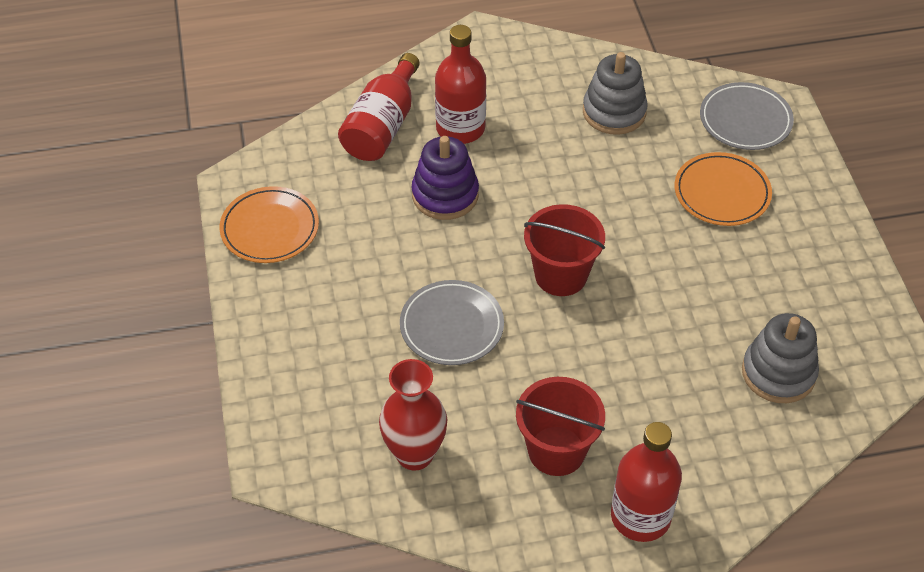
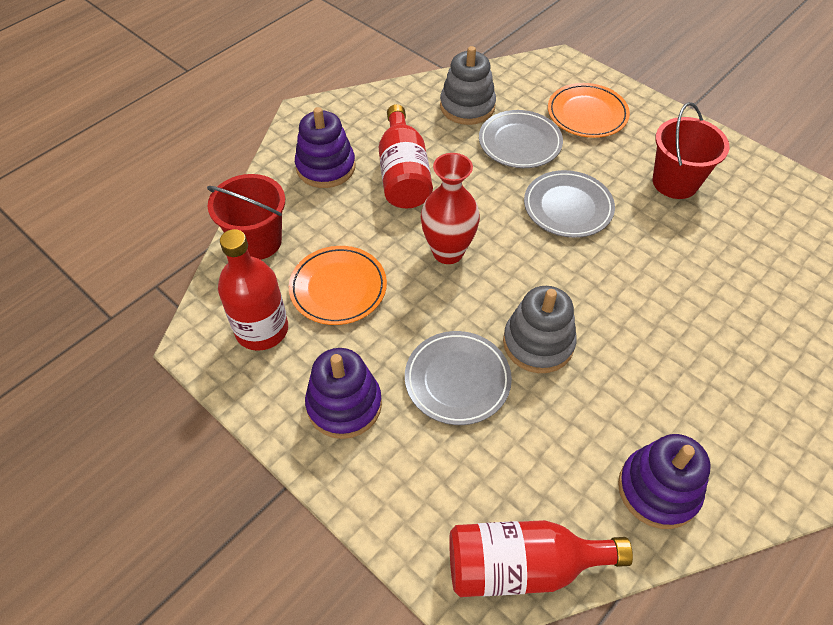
grey plate: [400,280,504,365] [700,82,794,150] = 2 -> [405,331,512,425] [479,110,563,168] [524,170,615,238] = 3
purple stacking toy: [411,136,479,220] = 1 -> [295,107,356,188] [305,348,382,439] [618,434,711,529] = 3

